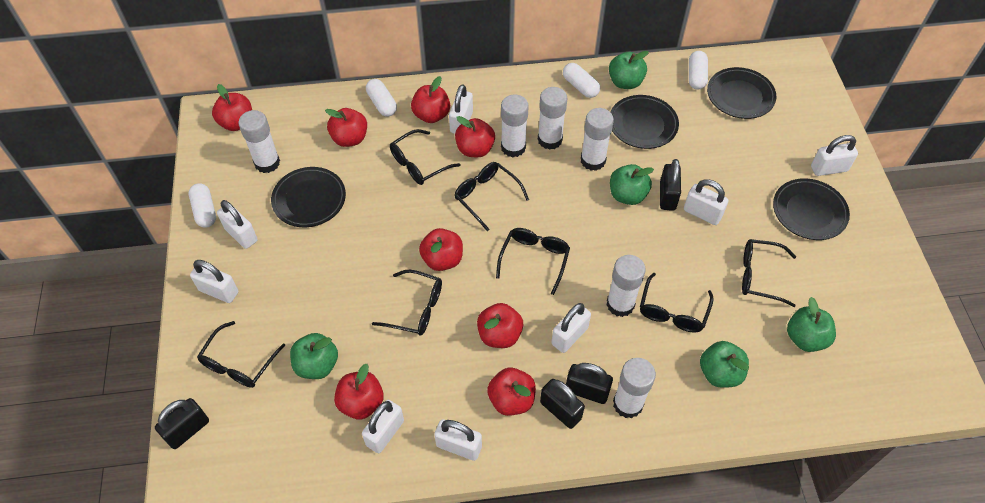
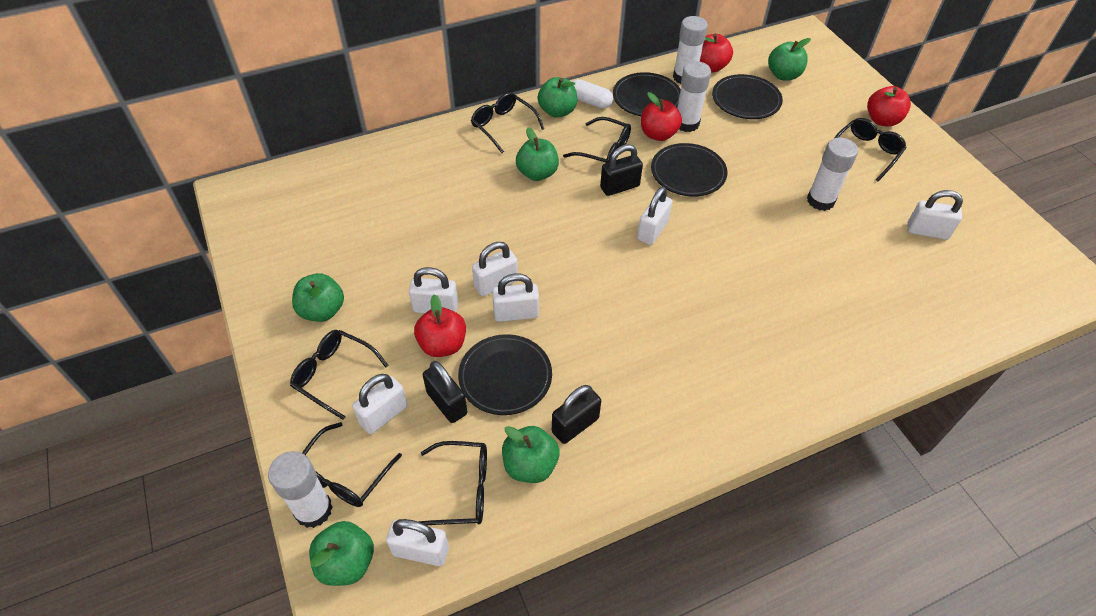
black glasses: [197,321,285,388] [372,270,442,336] [390,129,461,185] [454,162,529,231] [496,228,570,295] [640,273,714,333] [742,239,796,307] = 7 -> [290,330,389,420] [302,422,402,507] [418,441,487,525] [471,92,545,153] [563,117,631,163] [835,118,907,181] = 6
black padlock: [155,398,209,449] [540,379,585,429] [566,363,613,404] [660,159,681,211] = 4 -> [423,361,467,423] [552,385,601,444] [600,144,643,196] = 3
green apple: [290,333,338,379] [609,51,649,89] [610,164,654,205] [700,341,749,388] [787,297,836,352] = 5 -> [292,273,344,322] [309,521,374,586] [502,426,559,483] [516,128,559,181] [537,77,577,118] [768,38,811,80] = 6
red apple: [212,84,252,131] [325,108,367,147] [334,364,384,419] [411,76,450,123] [419,228,463,271] [455,116,495,157] [477,303,523,348] [487,368,536,416] = 8 -> [414,294,466,357] [641,92,682,141] [700,34,733,72] [867,86,911,127] = 4
white capsule: [189,183,216,228] [366,79,397,117] [563,63,600,98] [689,51,708,90] = 4 -> [572,79,613,109] = 1
white glue stick: [238,110,280,173] [501,94,529,157] [538,87,567,150] [581,108,614,171] [607,255,646,317] [613,358,656,418] = 6 -> [268,451,332,528] [673,16,708,84] [677,61,711,132] [807,138,858,211] = 4
white padlock: [190,260,238,303] [217,200,258,249] [362,400,404,453] [434,419,482,461] [449,84,473,134] [551,303,591,353] [684,179,728,225] [811,135,858,176] = 8 -> [352,374,407,434] [386,519,449,566] [409,267,458,313] [472,242,518,296] [492,273,539,322] [637,187,672,245] [907,190,963,240] = 7

